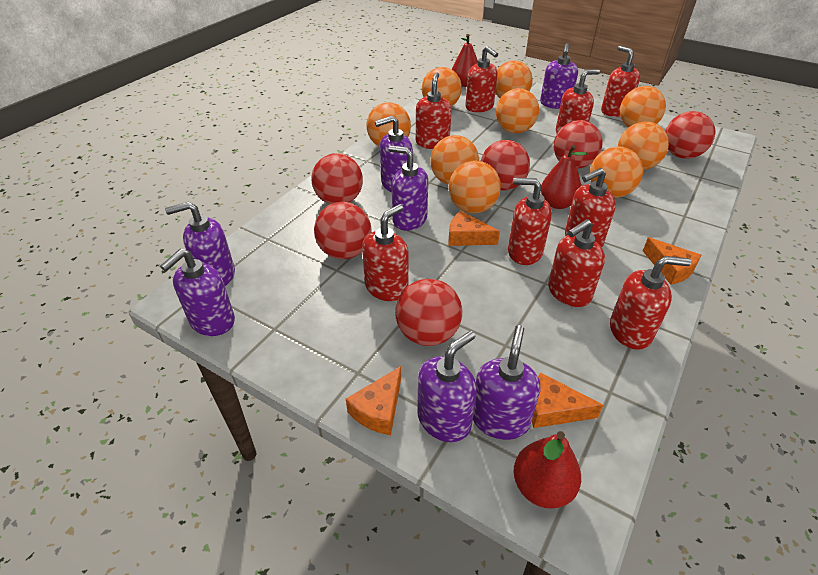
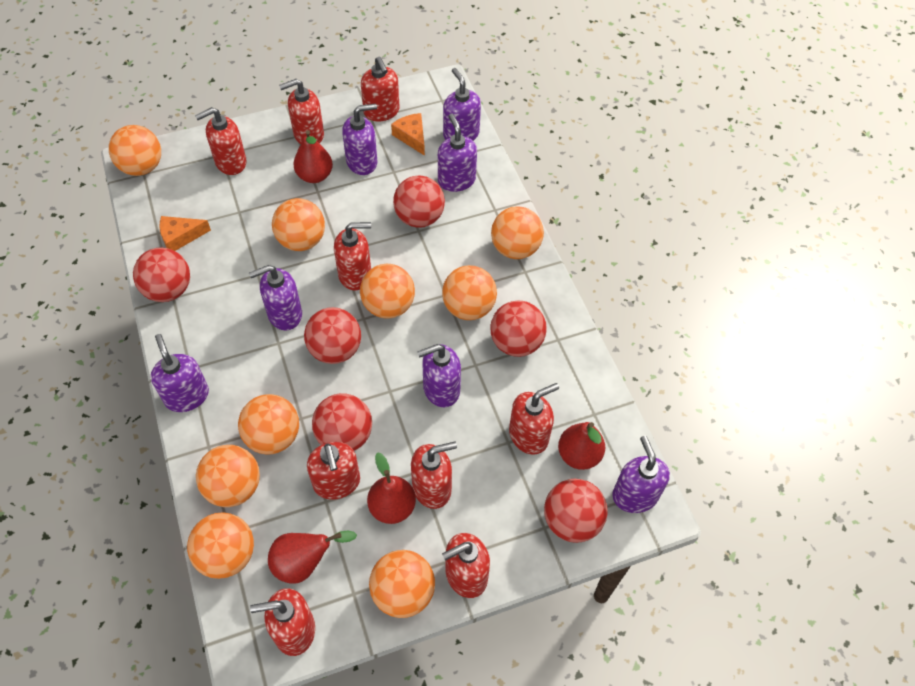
orange cheese: [346,366,401,435] [449,211,500,246] [532,372,603,428] [643,237,702,285] = 4 -> [159,216,211,251] [391,113,425,156] = 2
red pear: [452,34,478,87] [513,431,581,509] [541,145,588,209] = 3 -> [268,530,357,583] [293,130,333,183] [367,452,416,524] [558,422,605,470] = 4

